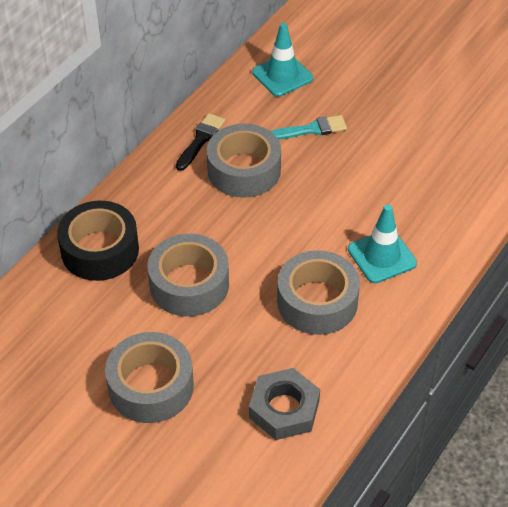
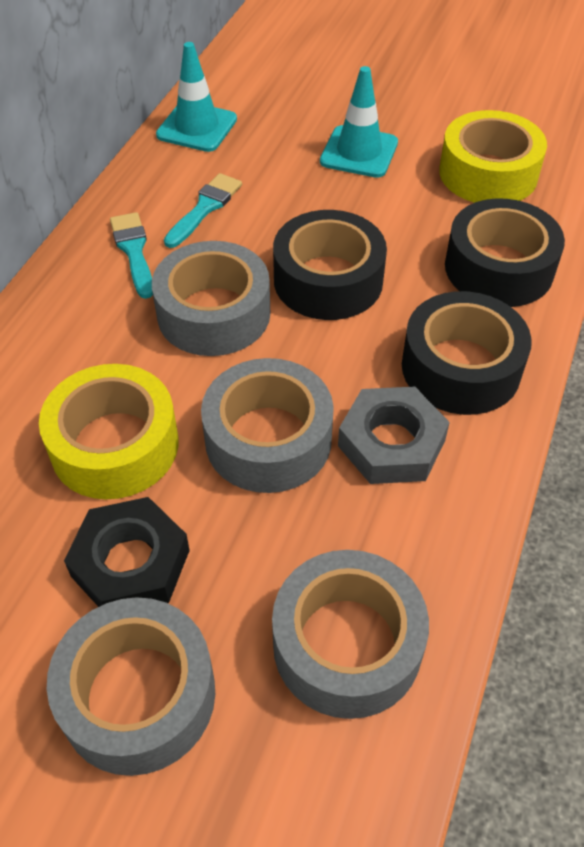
black brush: [176,113,226,171] = 1 -> none = 0
black nut: none = 0 -> [64,497,190,607] = 1
black tape: [57,201,139,281] = 1 -> [273,210,387,320] [402,291,532,415] [445,198,565,307] = 3
turquoise brush: [271,115,347,140] = 1 -> [110,212,153,299] [164,173,242,248] = 2
yellow tape: none = 0 -> [39,364,178,499] [439,110,547,203] = 2

